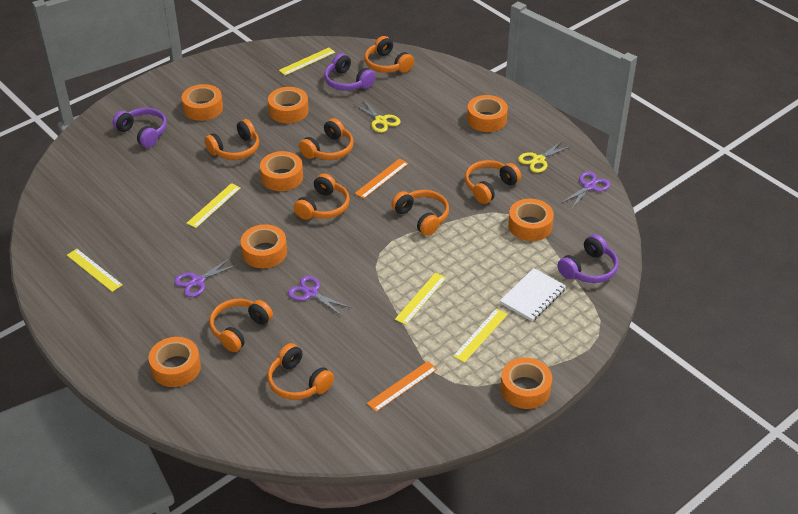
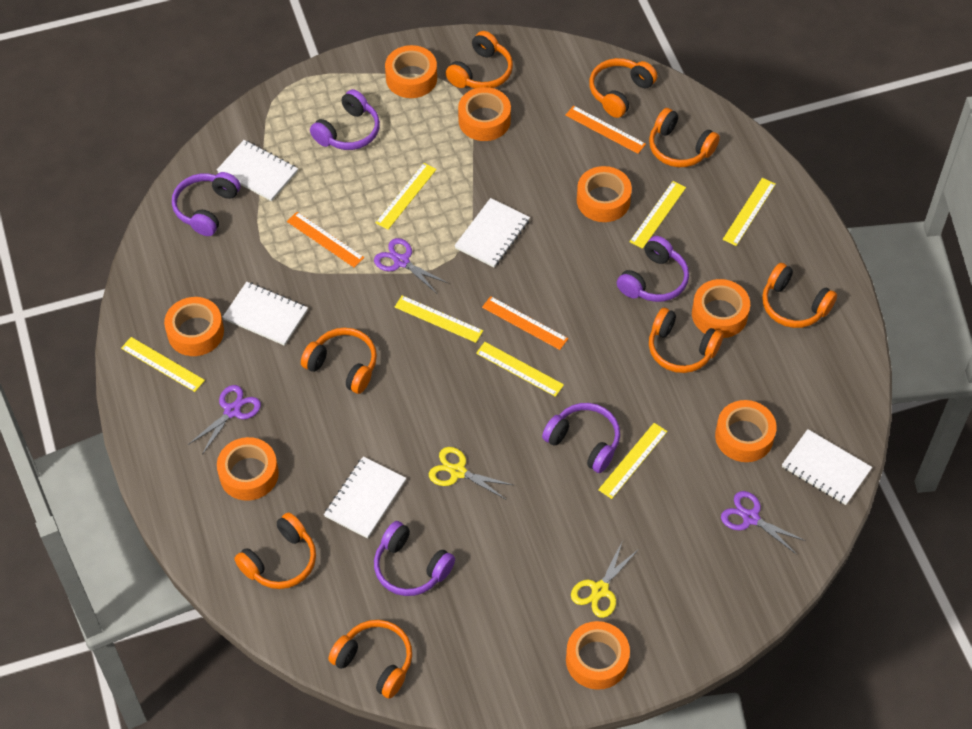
orange ruler: [355,158,409,199] [367,361,437,412] = 2 -> [287,212,364,268] [482,296,568,350] [565,106,646,154] = 3
purple headphones: [113,108,167,148] [324,53,376,91] [558,234,618,283] = 3 -> [172,172,241,236] [310,89,380,150] [374,521,455,596] [542,403,620,473] [617,236,689,302] = 5
white notebook: [500,268,566,321] = 1 -> [217,140,298,201] [223,282,308,346] [324,456,406,539] [454,198,530,267] [782,429,872,505] = 5
yellow ruler: [67,249,123,292] [186,183,241,228] [279,48,335,75] [395,272,446,325] [453,308,508,363] = 5 -> [121,337,205,392] [375,163,437,230] [395,295,483,343] [476,342,564,397] [598,423,668,499] [629,181,686,249] [722,178,776,246] = 7

